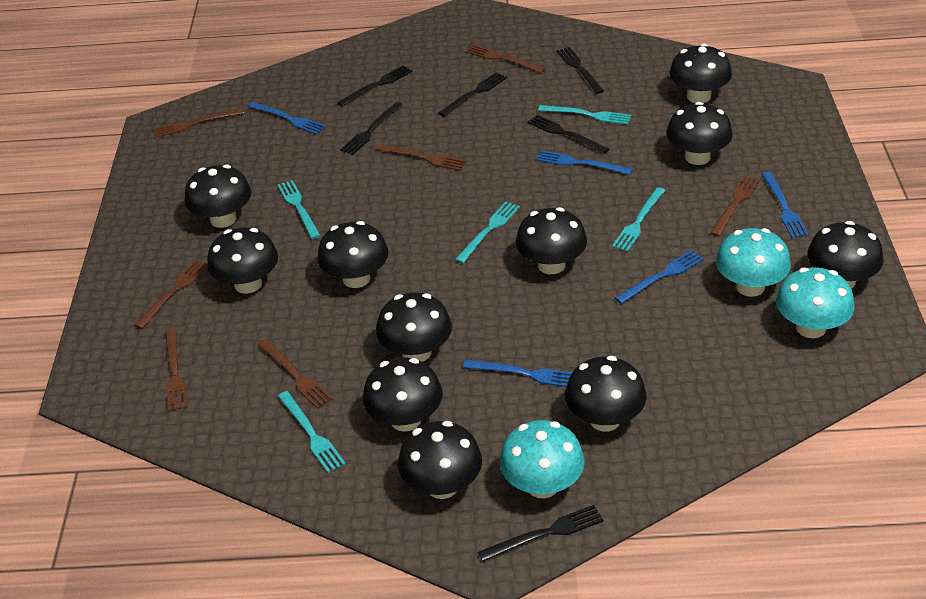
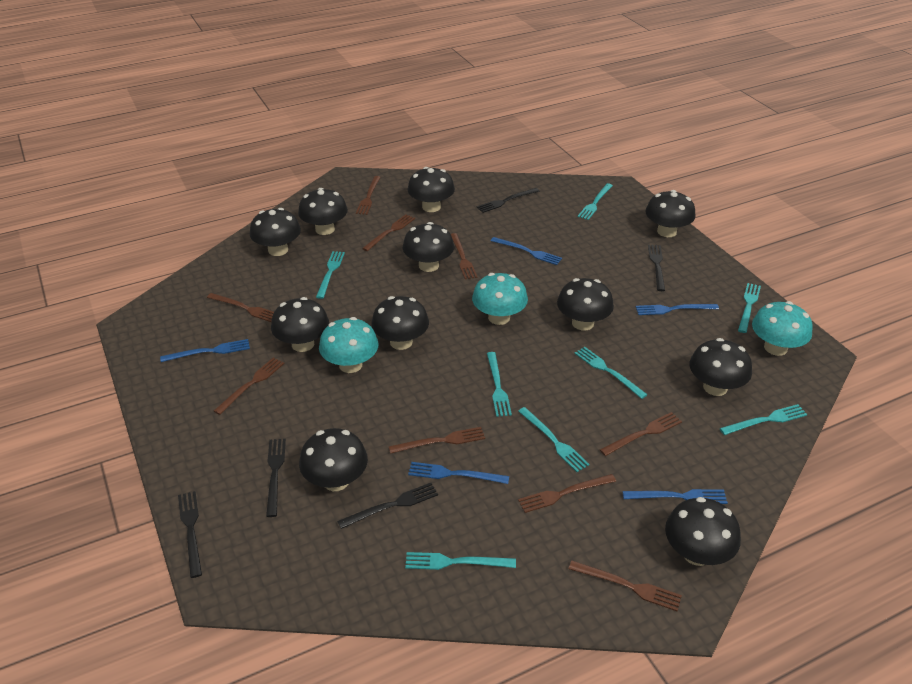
black fork: [337,65,412,107] [340,102,403,155] [438,72,507,117] [478,505,604,562] [528,115,609,154] [557,47,604,94] = 6 -> [178,491,202,578] [266,439,286,517] [337,483,438,529] [476,188,539,213] [648,245,665,291] = 5
brown fork: [134,260,208,329] [153,108,244,138] [165,329,188,411] [258,339,333,409] [375,144,467,171] [466,45,546,73] [710,175,760,237] = 7 -> [207,293,274,322] [214,358,284,415] [356,176,381,215] [362,214,415,251] [388,427,485,454] [451,233,477,279] [518,474,616,513] [569,561,682,611] [600,412,682,456] = 9
turquoise fork: [277,180,321,239] [278,391,346,473] [455,202,520,263] [538,105,631,125] [612,187,666,252] = 5 -> [316,251,345,299] [405,552,516,570] [487,352,512,417] [518,407,589,472] [574,347,648,399] [578,183,613,220] [720,404,807,435] [738,283,761,333] = 8

